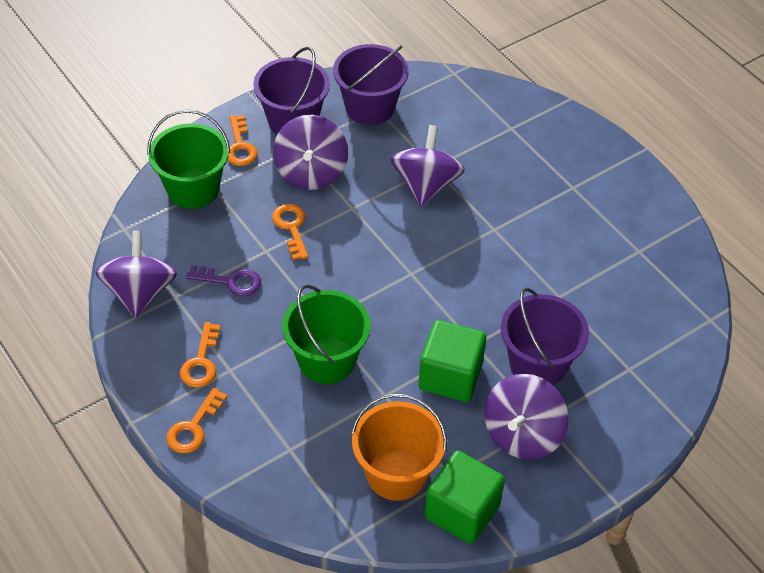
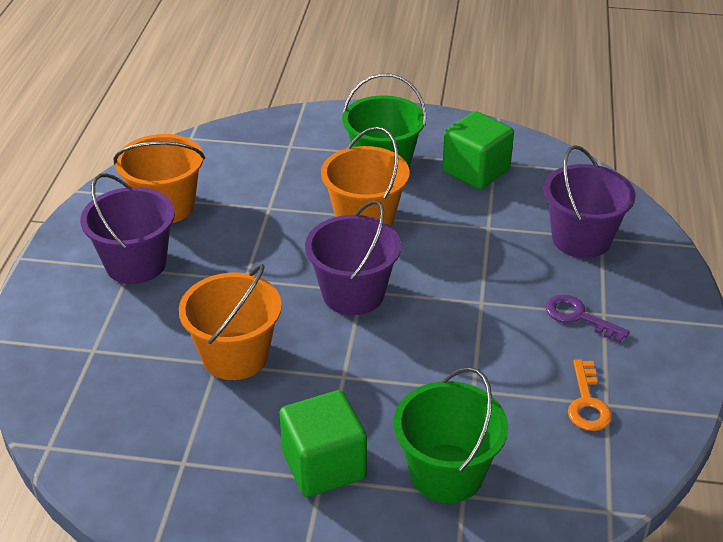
orange bucket: [351,393,447,501] = 1 -> [114,134,205,223] [179,264,282,380] [321,126,410,227] = 3
orange key: [166,388,228,453] [180,322,221,388] [228,115,258,166] [272,204,308,260] = 4 -> [568,359,612,431] = 1
purple spinning top: [95,231,177,318] [273,115,348,190] [390,125,465,206] [484,374,568,460] = 4 -> none = 0

